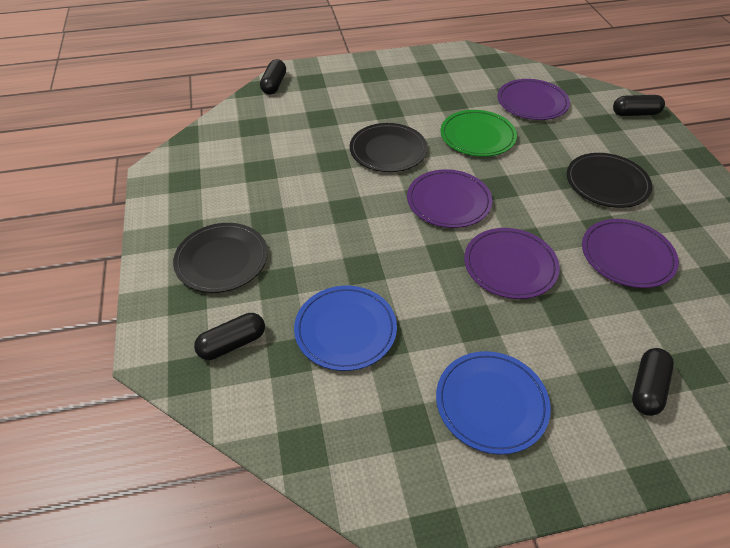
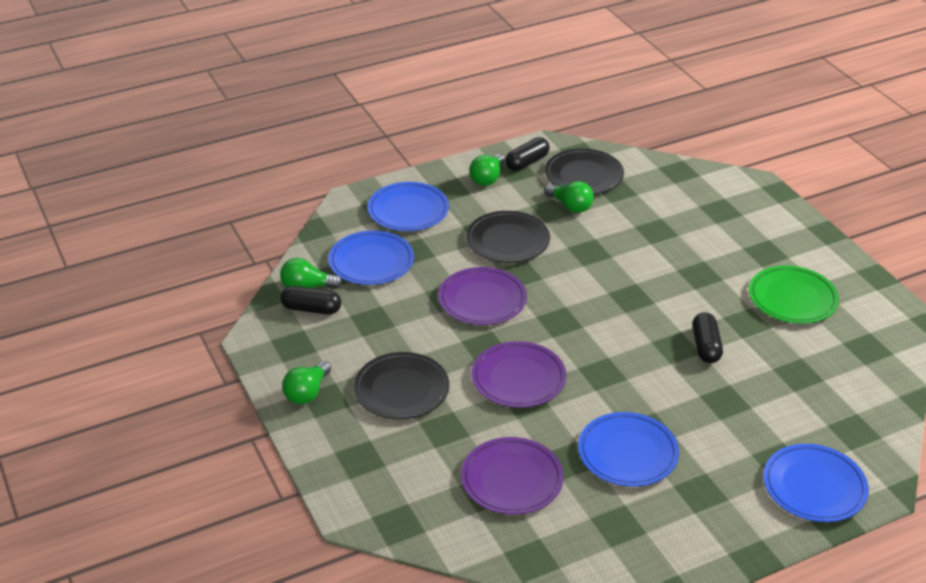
black capsule: [194,313,265,360] [260,59,286,94] [613,95,665,116] [632,348,674,416] = 4 -> [281,286,341,315] [505,137,550,171] [692,312,723,363] = 3
blue plate: [294,286,397,371] [436,351,551,455] = 2 -> [328,231,414,285] [367,182,449,231] [578,412,679,487] [763,444,869,522] = 4
green light bulb: none = 0 -> [280,258,342,288] [282,361,331,404] [469,154,505,186] [544,181,594,213] = 4
purple plate: [407,169,492,228] [464,228,560,299] [497,79,570,120] [582,219,679,288] = 4 -> [438,267,527,325] [461,437,564,515] [472,341,566,408] = 3

